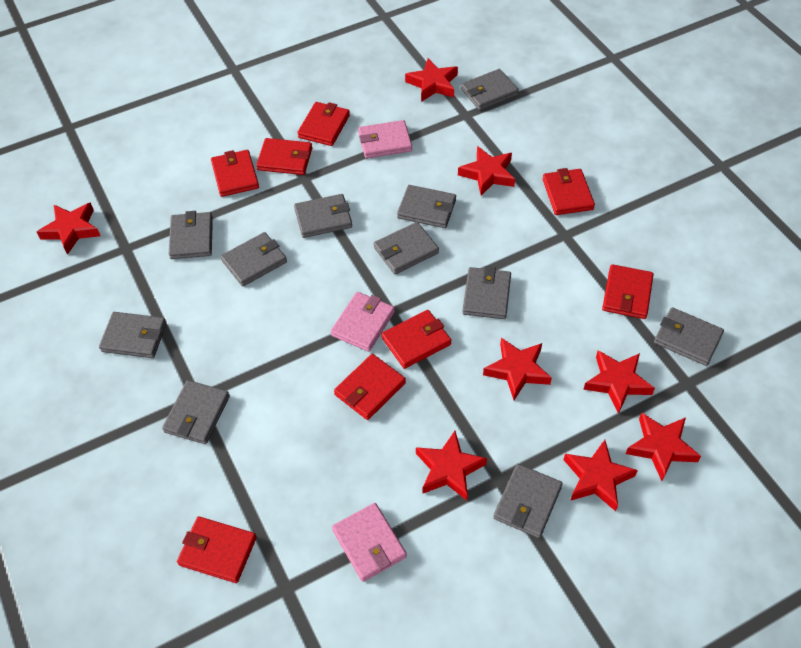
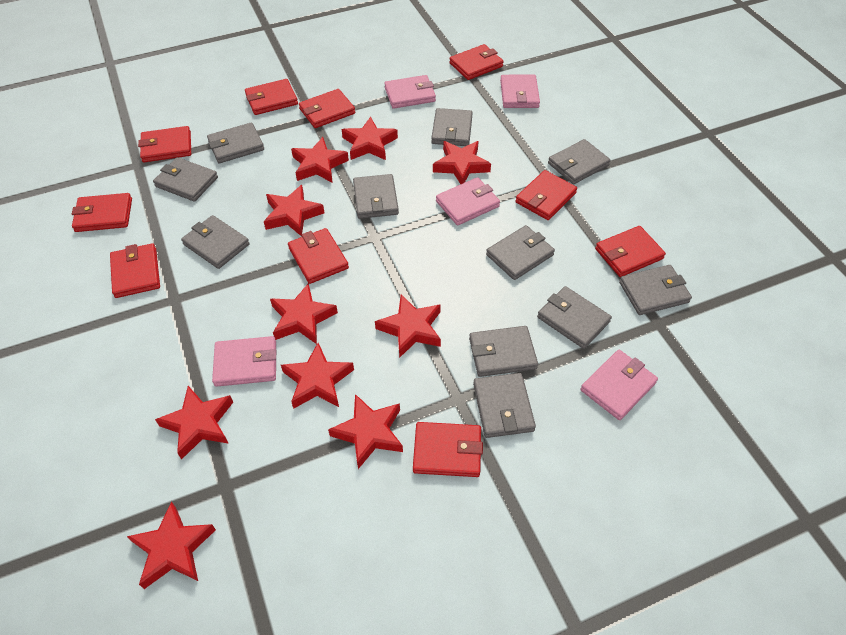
pink wallet: [331,292,395,352] [332,503,407,582] [358,120,412,158] = 3 -> [212,336,276,387] [384,75,436,109] [436,177,500,226] [500,74,540,108] [580,350,658,420] = 5
red star: [37,203,100,255] [405,58,458,102] [416,431,487,500] [458,146,515,196] [483,338,552,400] [564,440,638,511] [583,350,655,414] [626,413,701,481] = 8 -> [127,501,216,589] [155,386,233,459] [264,185,325,237] [270,283,338,344] [281,343,354,409] [291,137,349,183] [328,394,403,469] [342,117,398,160] [375,295,441,358] [433,141,491,184] = 10
red wallet: [177,516,257,583] [211,150,259,197] [256,138,312,175] [297,102,350,146] [334,354,406,420] [381,310,451,369] [543,168,595,215] [602,264,654,319] = 8 -> [72,193,132,232] [110,243,160,298] [138,126,191,162] [245,79,298,115] [288,228,349,284] [299,89,355,128] [413,422,483,477] [449,44,504,80] [515,170,577,220] [595,226,666,277] = 10

